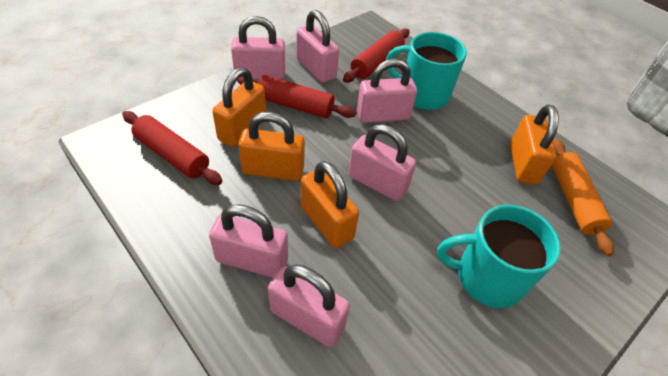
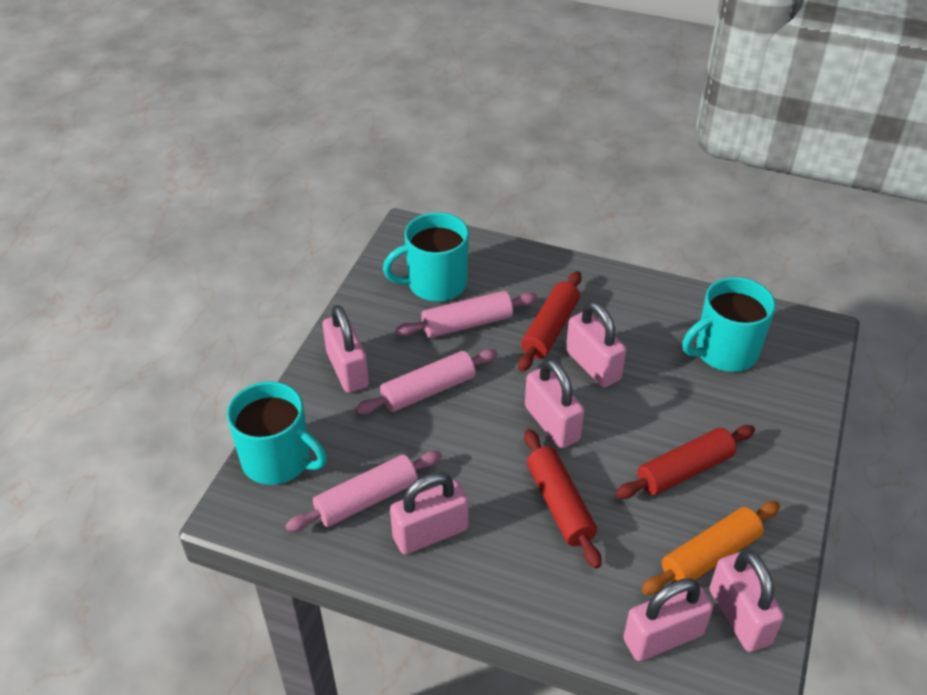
orange padlock: [212,67,266,147] [238,112,305,181] [301,161,359,248] [510,104,559,184] = 4 -> none = 0
pink rolling pin: none = 0 -> [285,451,442,532] [355,349,498,415] [395,291,537,338] = 3
turquoise mug: [386,32,467,110] [437,205,561,308] = 2 -> [227,381,327,485] [383,212,469,302] [682,277,776,372] = 3

